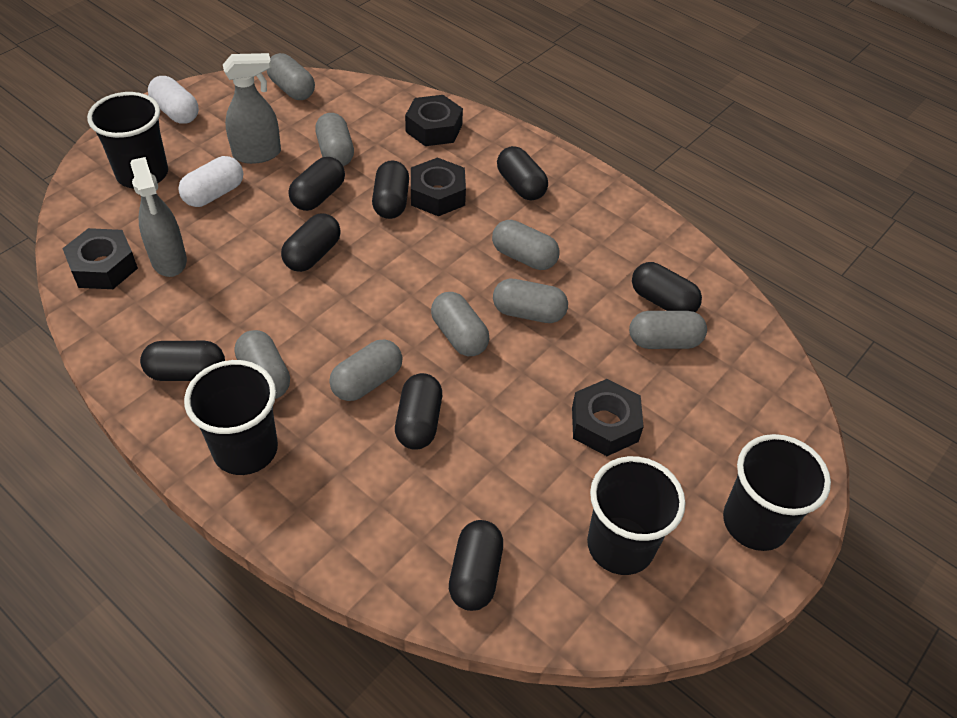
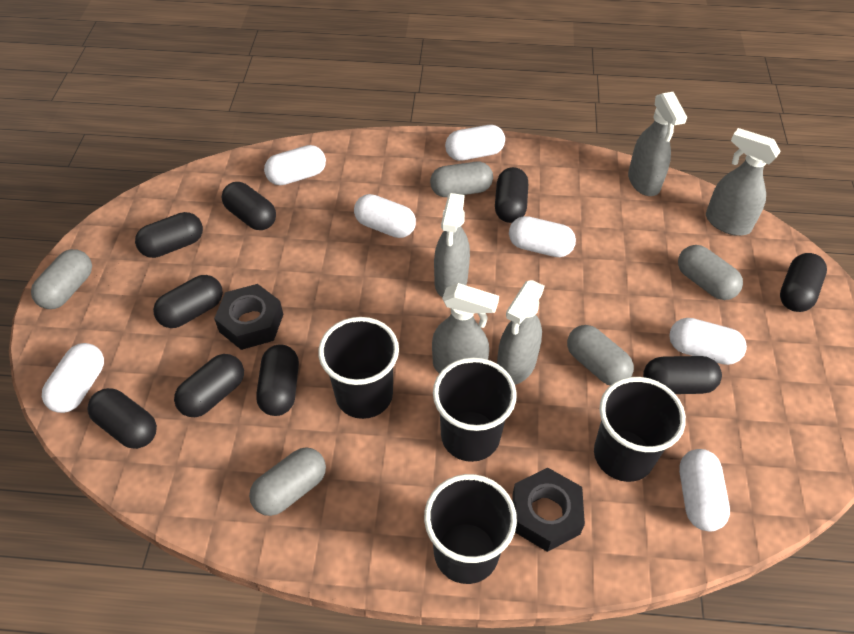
black capsule: [140,341,225,381] [281,213,341,272] [289,157,345,211] [372,160,409,219] [395,373,442,450] [449,520,503,611] [497,146,548,200] [632,262,702,312] = 8 -> [87,388,157,449] [135,212,203,258] [153,275,223,328] [174,354,244,417] [222,182,276,230] [256,344,299,416] [495,167,528,223] [643,356,722,394] [780,253,827,312] = 9
black nut: [62,228,138,289] [405,95,463,146] [411,157,466,216] [572,379,644,456] = 4 -> [214,284,283,350] [512,468,585,552] = 2
grey capsule: [235,330,290,399] [267,53,315,100] [315,113,354,166] [329,340,402,401] [431,292,490,356] [492,220,560,270] [493,279,568,323] [629,311,707,349] = 8 -> [31,249,92,309] [249,447,326,516] [430,162,493,197] [567,325,634,386] [678,245,743,300] = 5
grey spray bottle: [130,157,187,277] [223,53,281,164] = 2 -> [432,283,499,374] [434,193,470,297] [497,280,545,385] [628,92,687,196] [706,128,781,236] = 5
white capsule: [148,76,199,124] [178,156,243,207] = 2 -> [42,343,104,413] [264,145,326,185] [354,194,416,238] [445,125,505,161] [509,216,576,257] [669,318,747,365] [679,449,730,531] = 7

